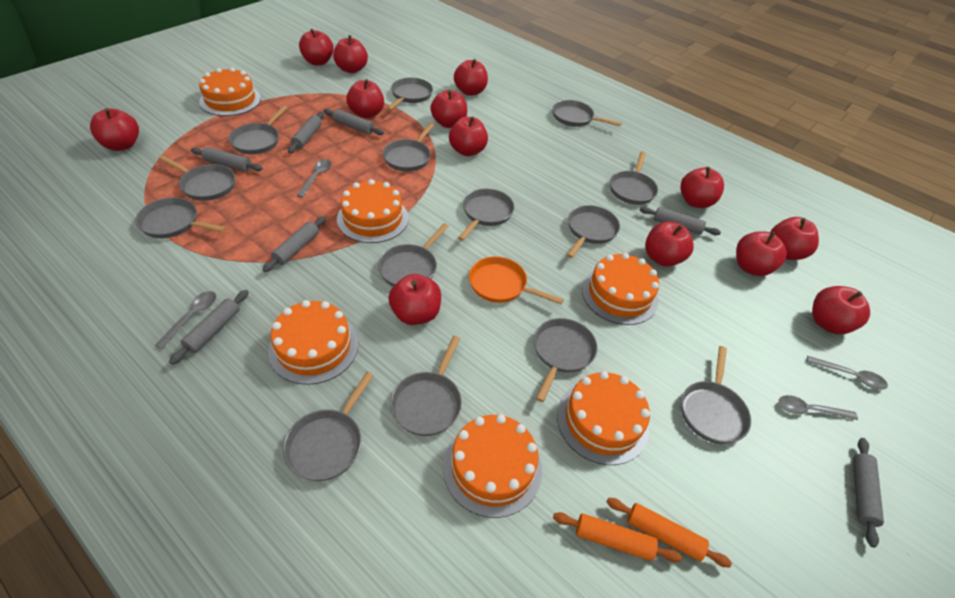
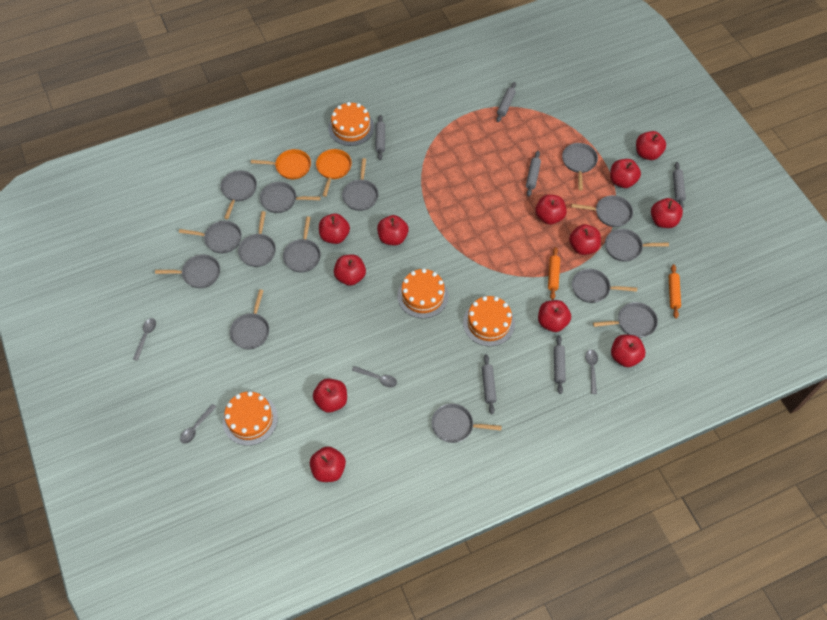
grey rolling pin: [169,290,249,365] [191,147,263,172] [262,216,326,272] [288,112,324,153] [324,109,384,135] [640,206,721,235] [853,438,884,548] = 7 -> [375,115,385,160] [482,354,497,414] [496,82,516,122] [526,151,541,197] [554,335,566,394] [673,162,686,209] = 6
orange cake: [199,67,261,116] [268,300,358,385] [337,179,408,243] [443,414,542,518] [557,371,650,465] [582,253,659,325] = 6 -> [223,391,278,446] [328,102,374,146] [397,269,449,318] [463,296,515,346] = 4
orange pan: [469,256,564,304] = 1 -> [251,149,311,179] [316,149,352,197] = 2
red apple: [90,108,139,151] [299,29,334,66] [333,35,368,73] [346,79,384,118] [389,274,441,325] [430,90,467,128] [449,116,488,156] [454,59,488,96] [645,222,694,267] [680,167,724,208] [736,232,786,276] [771,217,819,260] [812,286,870,334] = 13 -> [310,446,346,482] [313,378,347,412] [319,213,350,244] [334,255,366,286] [377,215,409,245] [535,194,567,224] [538,300,571,332] [569,224,601,255] [610,159,641,188] [611,335,646,367] [636,131,666,160] [651,198,683,228] = 12

